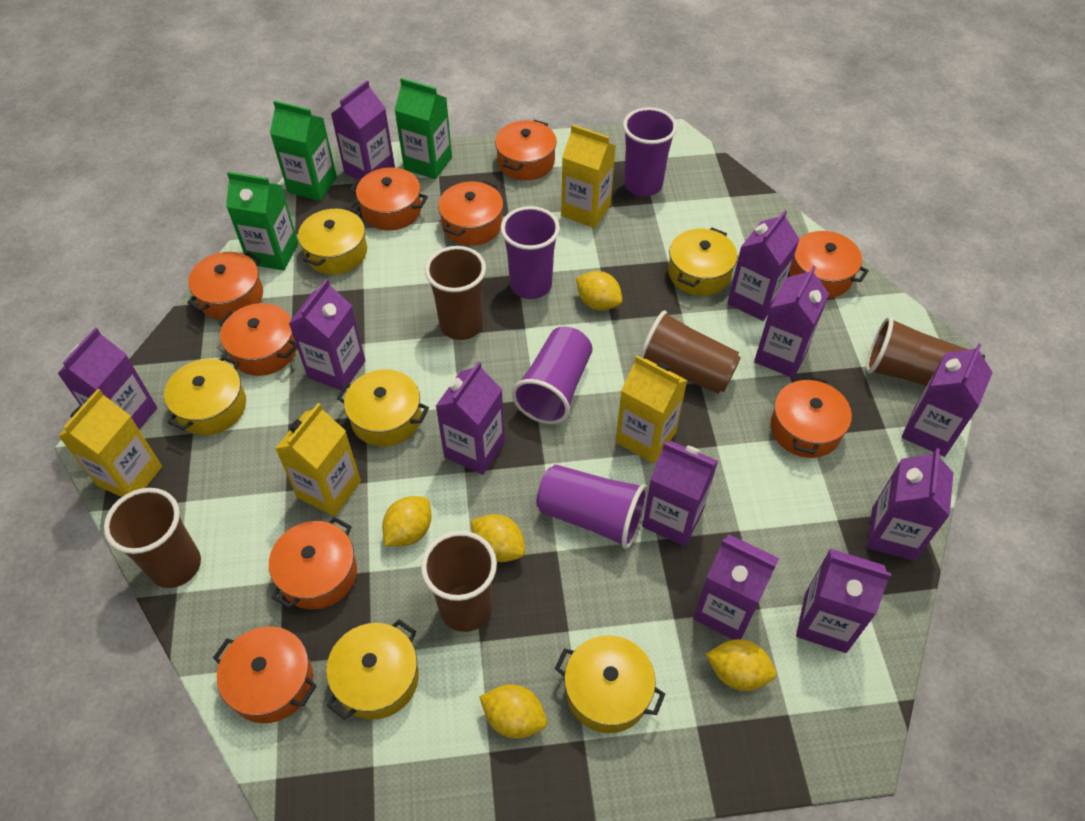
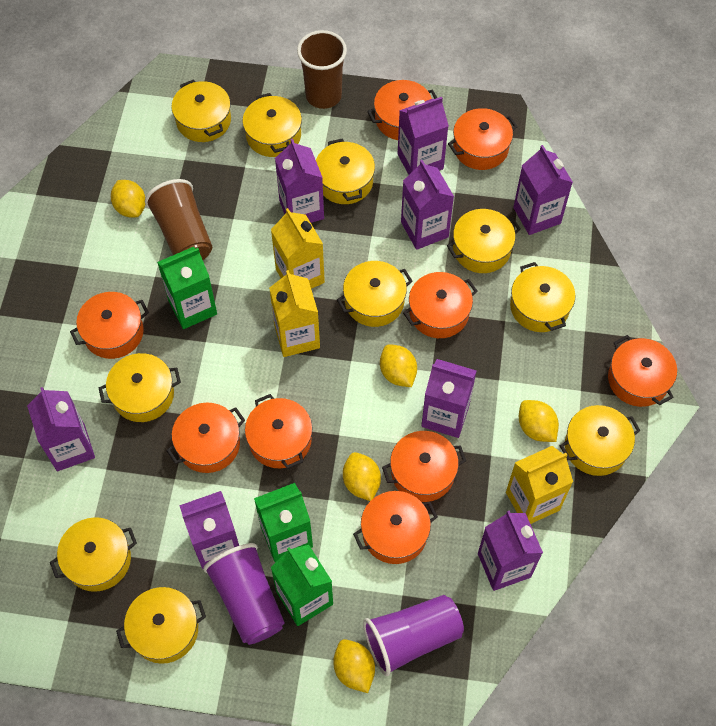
brown cup: [104,488,201,588] [421,531,497,632] [425,246,486,340] [640,310,741,394] [866,316,969,386] = 5 -> [145,179,212,260] [297,30,347,109] = 2
purple carton: [57,328,157,430] [289,279,365,390] [331,80,395,179] [436,361,505,475] [642,441,718,546] [693,534,779,640] [727,210,799,321] [754,266,829,378] [796,549,891,653] [867,448,954,561] [902,344,993,457] = 11 -> [27,387,95,471] [179,491,239,569] [275,139,324,223] [397,97,449,175] [401,160,454,250] [421,359,476,438] [478,510,543,591] [513,145,573,235] = 8
purple cup: [501,206,560,299] [512,327,593,424] [536,464,648,549] [623,107,677,197] = 4 -> [203,543,285,645] [363,595,464,676] = 2
yellow carton: [58,389,162,497] [275,403,361,516] [561,124,616,228] [615,355,688,463] = 4 -> [269,270,320,357] [271,208,325,289] [506,446,573,524] = 3
yellow pot: [164,356,246,435] [298,207,367,274] [326,619,419,720] [337,369,429,447] [555,635,665,733] [668,227,737,296] = 6 -> [50,517,137,592] [99,353,181,422] [116,587,206,664] [171,79,231,142] [242,93,302,157] [316,138,375,204] [337,261,412,327] [447,209,521,273] [510,262,576,332] [560,405,641,476] = 10

